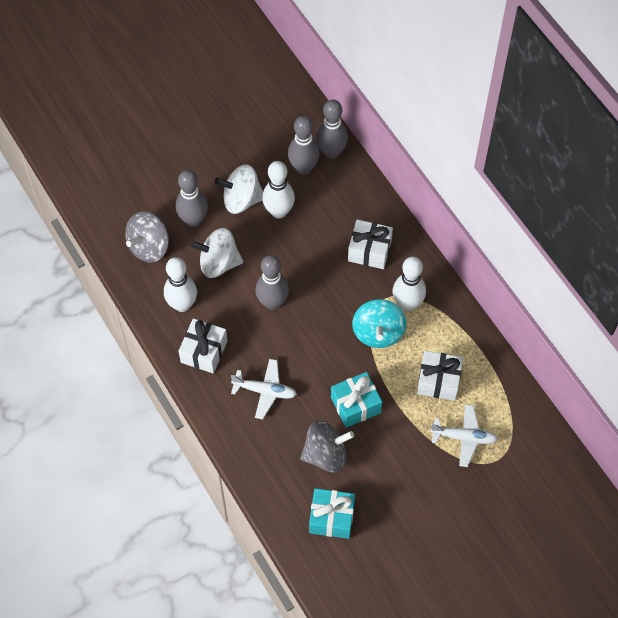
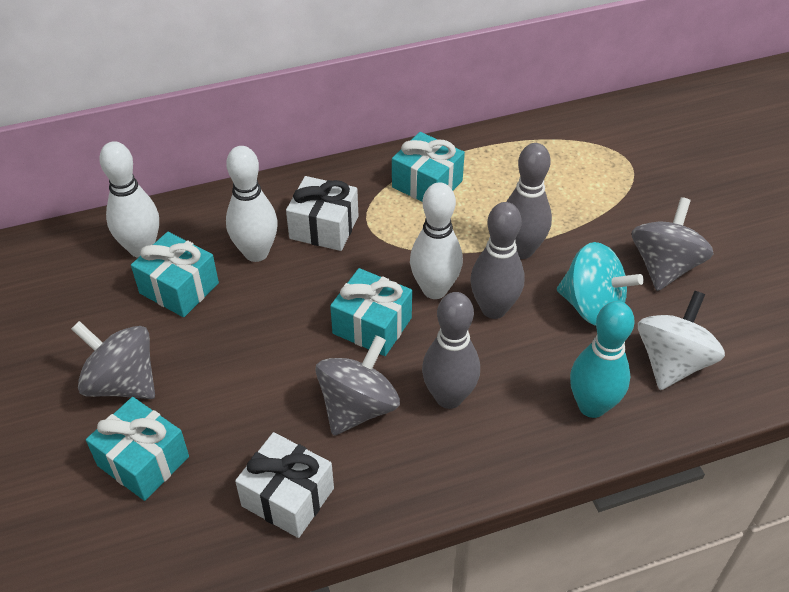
grey bowling pin: [176,170,208,227] [255,255,289,310] [288,116,320,174] [316,99,348,159] = 4 -> [422,292,480,409] [470,202,525,319] [506,143,552,259] = 3
grey spinning top: [125,212,169,263] [300,420,354,473] = 2 -> [71,321,155,399] [315,335,400,436] [632,197,713,291] = 3
turquoise bowling pin: none = 0 -> [570,301,635,418] = 1
turquoise gift: [309,488,355,539] [331,372,382,428] = 2 -> [86,397,189,501] [131,232,219,317] [330,268,412,356] [392,132,465,202] = 4
white gift: [179,318,227,373] [348,219,393,269] [417,351,463,401] = 3 -> [235,432,334,538] [286,176,358,251] = 2
white plane: [231,359,297,419] [430,404,498,467] = 2 -> none = 0
white spinning top: [190,228,243,278] [214,164,263,214] = 2 -> [638,291,725,390] = 1

